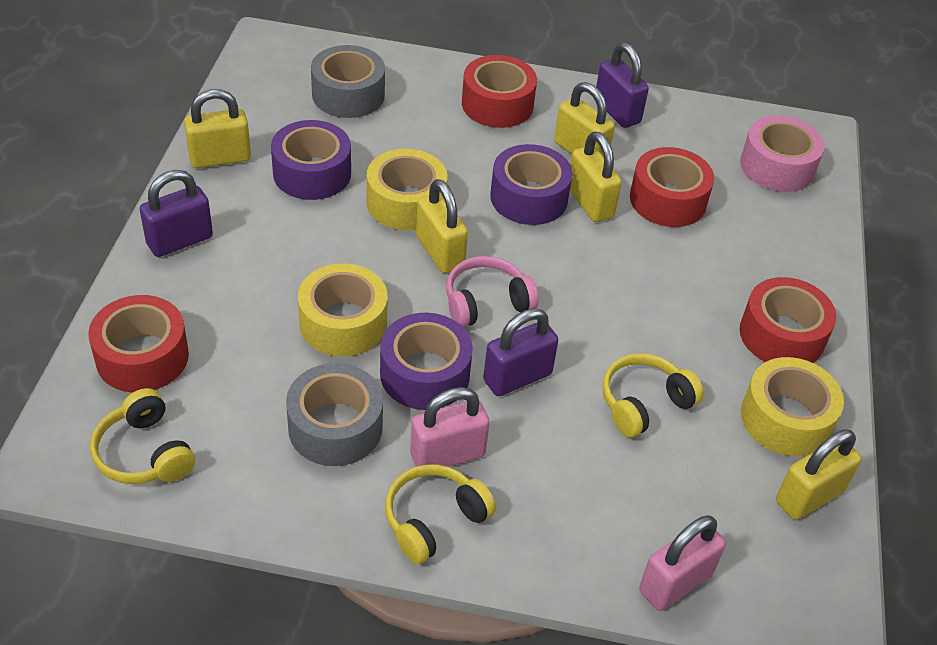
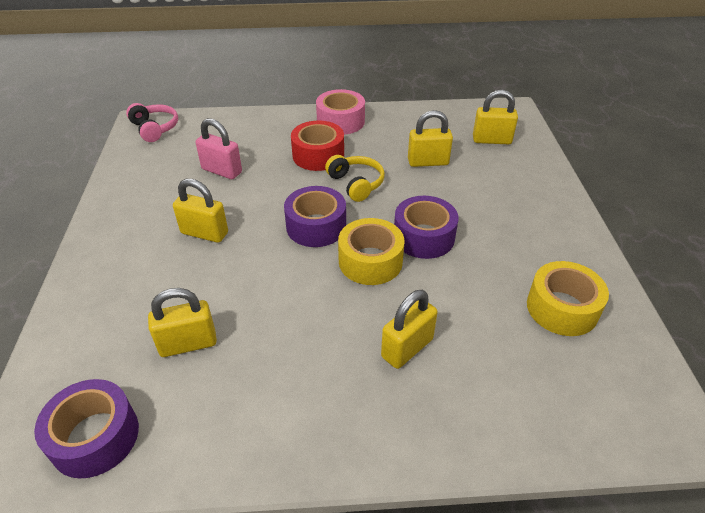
grey tape: [286,363,383,466] [311,45,385,118] = 2 -> none = 0
pink padlock: [410,387,490,467] [639,515,726,611] = 2 -> [196,118,242,179] = 1
purple padlock: [140,170,213,257] [483,308,558,396] [596,43,649,128] = 3 -> none = 0
red tape: [88,295,189,393] [462,55,537,128] [630,147,714,227] [739,277,836,363] = 4 -> [291,121,344,171] = 1
yellow headphones: [90,388,195,484] [385,464,496,564] [603,353,704,438] = 3 -> [325,155,385,202] = 1
yellow tape: [298,263,388,357] [367,149,447,231] [741,357,844,456] = 3 -> [338,218,404,285] [527,261,609,336] = 2

